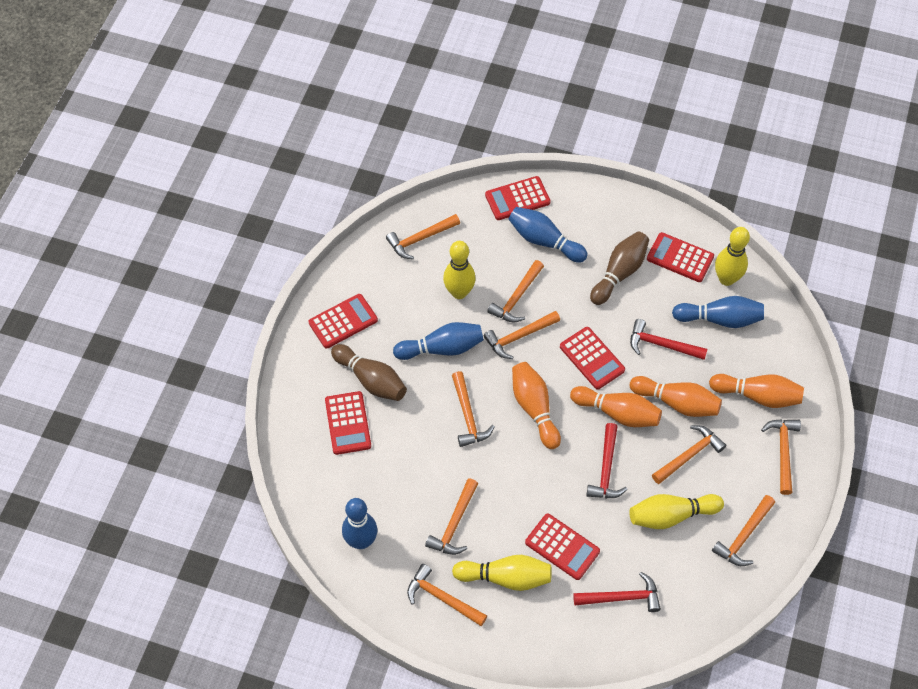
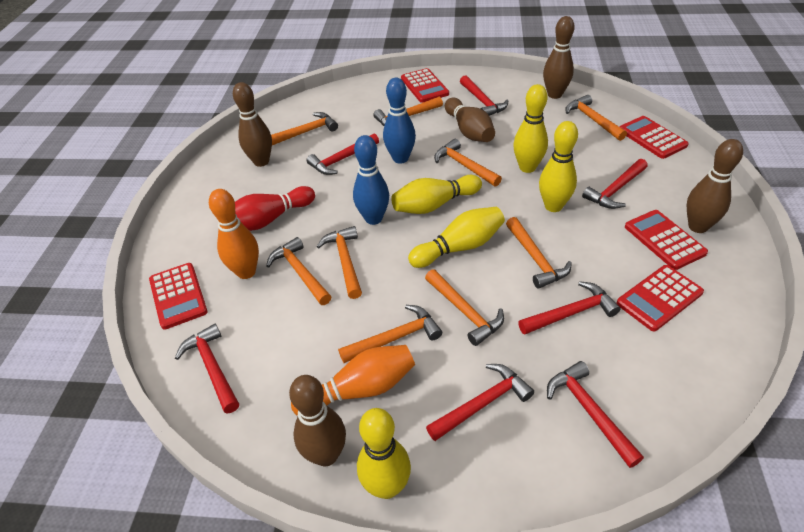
blue bowling pin: [342,498,377,549] [393,322,484,360] [508,207,588,263] [672,296,764,328] = 4 -> [353,135,389,225] [383,78,416,164] = 2
brown bowling pin: [331,344,407,401] [590,231,649,305] = 2 -> [233,82,272,167] [289,375,346,466] [445,98,495,142] [543,16,575,99] [687,139,743,233] = 5
orange bowling pin: [512,362,561,449] [570,386,662,427] [630,376,722,417] [709,374,804,408] = 4 -> [209,189,259,279] [291,345,415,416] = 2
red bowling pin: none = 0 -> [235,186,315,231] = 1
red calculator: [309,294,378,349] [325,391,371,455] [485,176,550,220] [525,514,600,580] [560,327,625,390] [647,232,714,282] = 6 -> [149,263,208,330] [401,68,449,103] [616,265,704,331] [619,116,689,159] [625,210,708,270] = 5
red hammer: [573,572,661,612] [586,423,627,498] [630,319,708,360] = 3 -> [175,324,239,414] [306,133,379,175] [426,364,534,441] [460,75,508,116] [518,281,621,335] [547,361,644,468] [582,159,648,209] = 7
yellow bowling pin: [443,241,476,299] [452,555,552,591] [629,494,724,529] [715,227,750,286] = 4 -> [357,408,411,499] [391,175,482,214] [408,207,505,268] [513,84,548,173] [539,121,578,212] = 5

